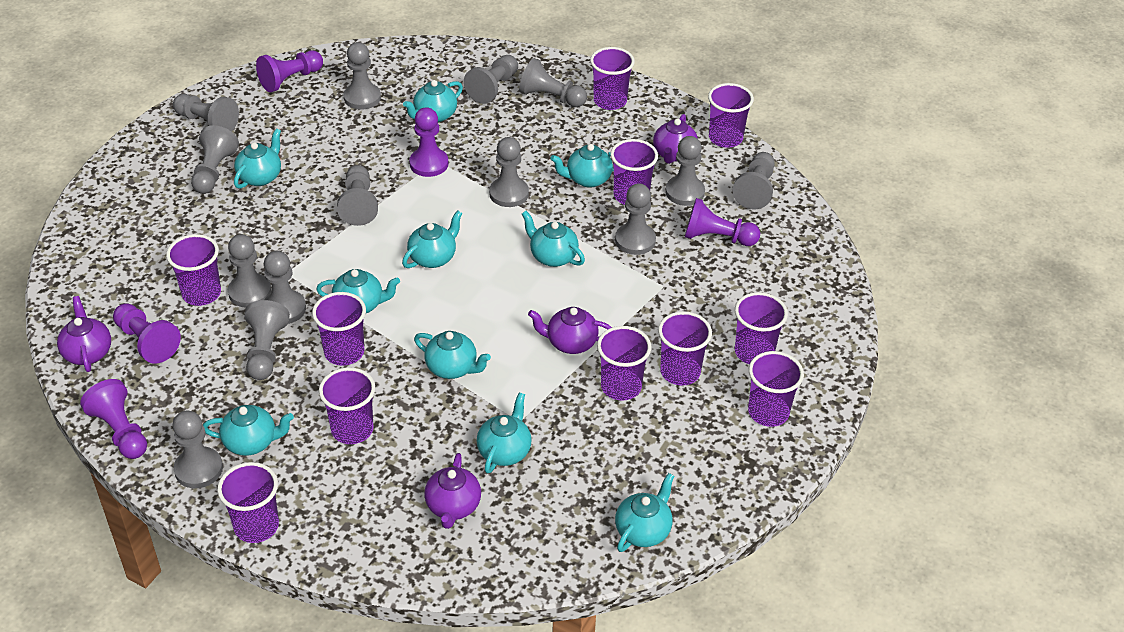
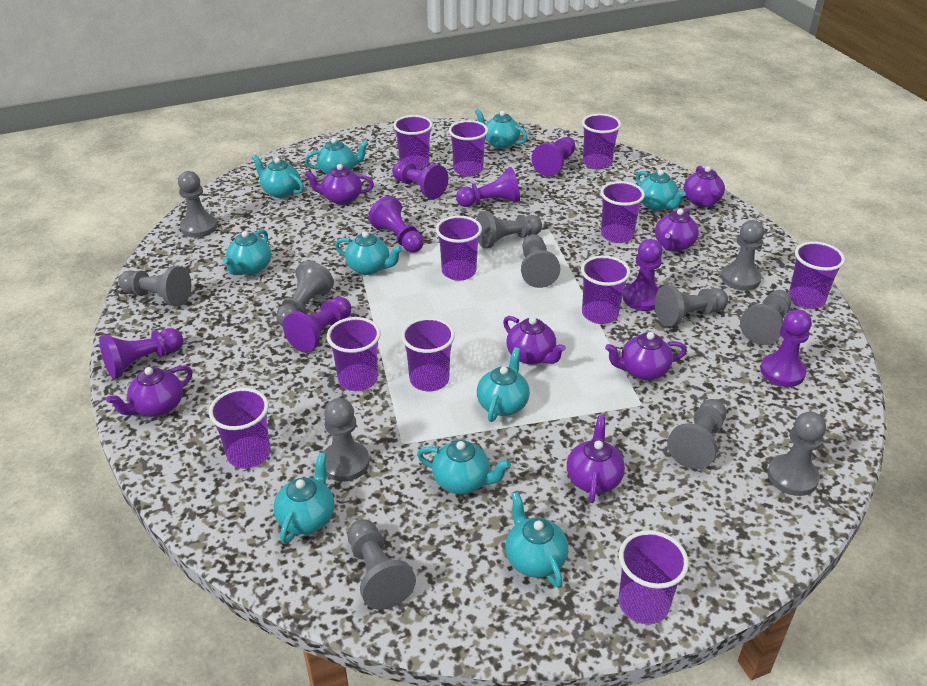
grey pawn: [172,411,223,488] [173,94,239,132] [191,125,239,194] [228,234,271,308] [244,300,290,380] [264,251,306,324] [337,165,378,226] [344,42,381,110] [464,55,518,104] [489,137,529,207] [519,58,587,107] [615,183,656,255] [665,136,705,206] [732,152,775,209] = 14 -> [119,266,191,306] [178,171,217,238] [276,261,334,326] [323,398,370,482] [347,519,416,610] [476,211,542,248] [521,234,560,288] [655,285,728,327] [667,399,726,469] [721,220,764,291] [740,290,791,345] [768,411,826,496] = 12
purple pawn: [80,379,147,459] [113,303,181,364] [256,50,323,92] [409,107,448,177] [685,198,760,246] = 5 -> [99,328,183,379] [283,297,351,353] [368,196,424,253] [392,161,448,199] [456,168,520,207] [532,137,575,177] [623,239,663,311] [761,309,812,387] = 8
purple teapot: [57,296,111,372] [424,453,481,529] [528,307,612,354] [653,114,698,164] = 4 -> [106,365,193,417] [305,164,374,205] [503,316,566,365] [567,416,625,503] [605,332,687,380] [655,209,699,252] [684,166,725,207] = 7

